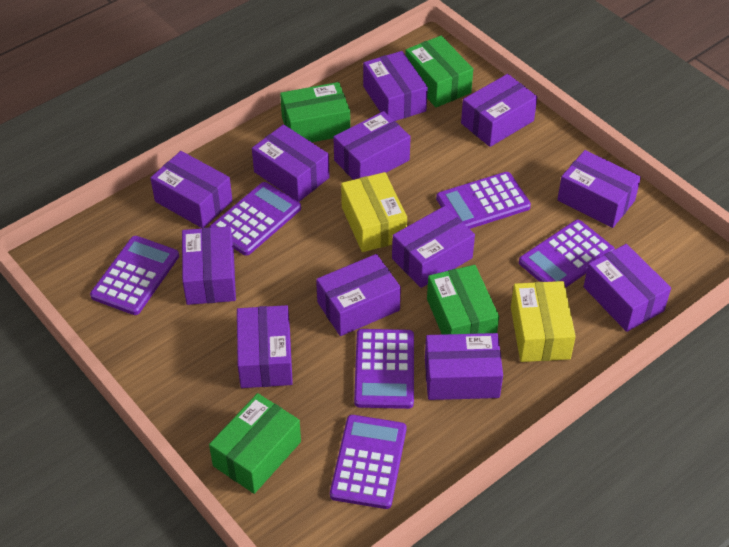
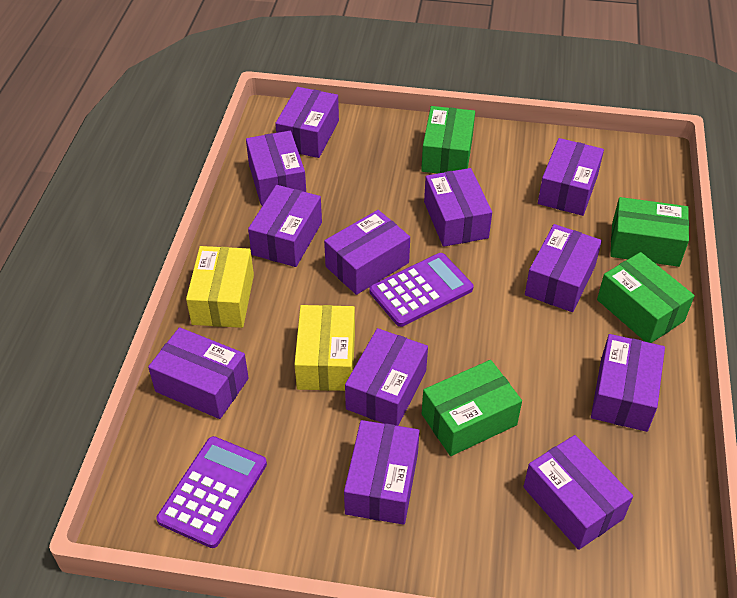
purple calculator: [90,236,179,315] [209,182,301,256] [330,415,406,509] [354,329,414,409] [436,172,531,229] [519,220,615,288] = 6 -> [156,436,267,548] [369,253,473,327] = 2

